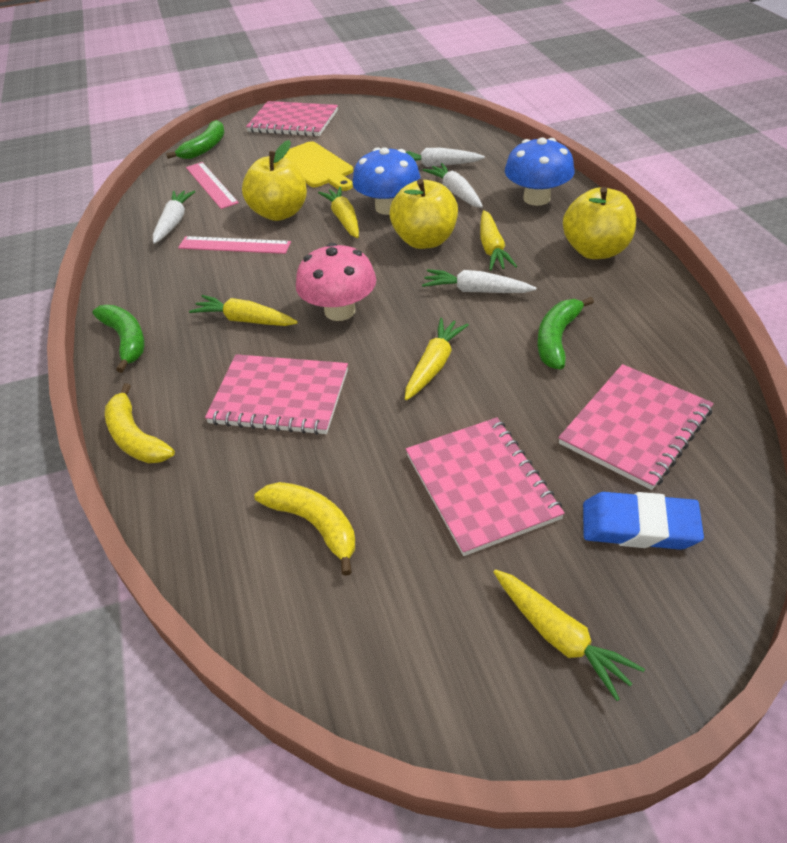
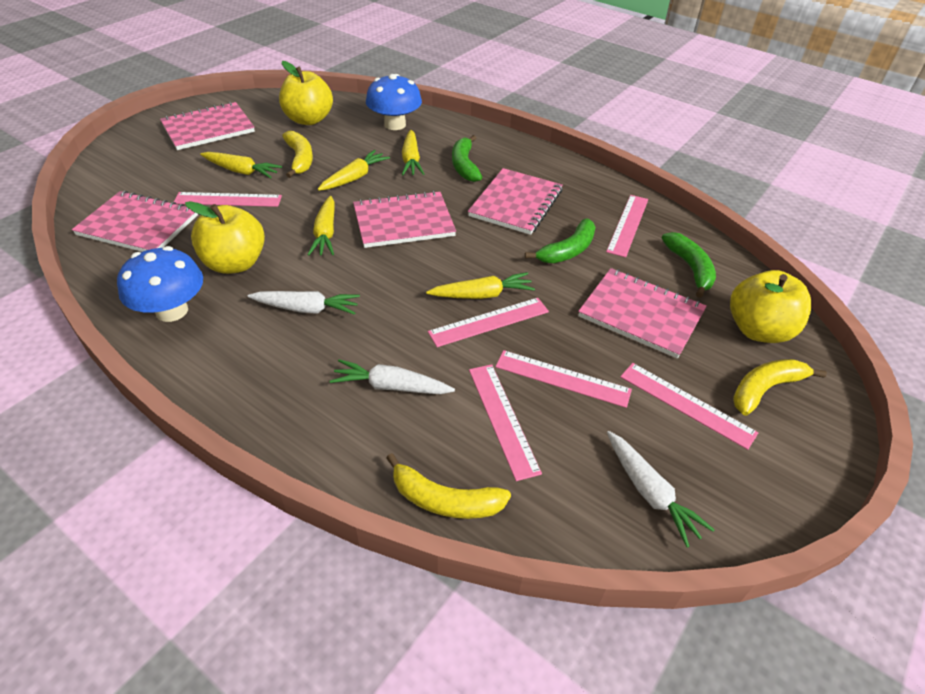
blue eraser: [583,492,704,550] = 1 -> none = 0
pink mushroom: [296,243,376,321] = 1 -> none = 0
pink notebook: [205,354,348,435] [246,101,338,137] [406,417,565,556] [558,364,714,490] = 4 -> [72,191,198,252] [160,102,255,150] [353,191,456,248] [468,168,563,235] [578,268,707,358] = 5
pink ruler: [178,236,291,254] [186,162,239,209] = 2 -> [174,192,282,207] [428,298,549,347] [469,364,542,481] [495,350,632,408] [606,195,648,257] [620,363,759,450] = 6
white carrot: [153,191,195,244] [406,148,485,167] [422,269,536,293] [423,163,483,208] = 4 -> [248,291,360,315] [330,359,455,394] [607,431,715,548] = 3
yellow banana: [105,383,175,463] [254,482,355,576] = 2 -> [282,131,313,178] [386,453,511,519] [733,359,827,416] = 3
yellow cutting board: [284,141,353,191] = 1 -> none = 0

